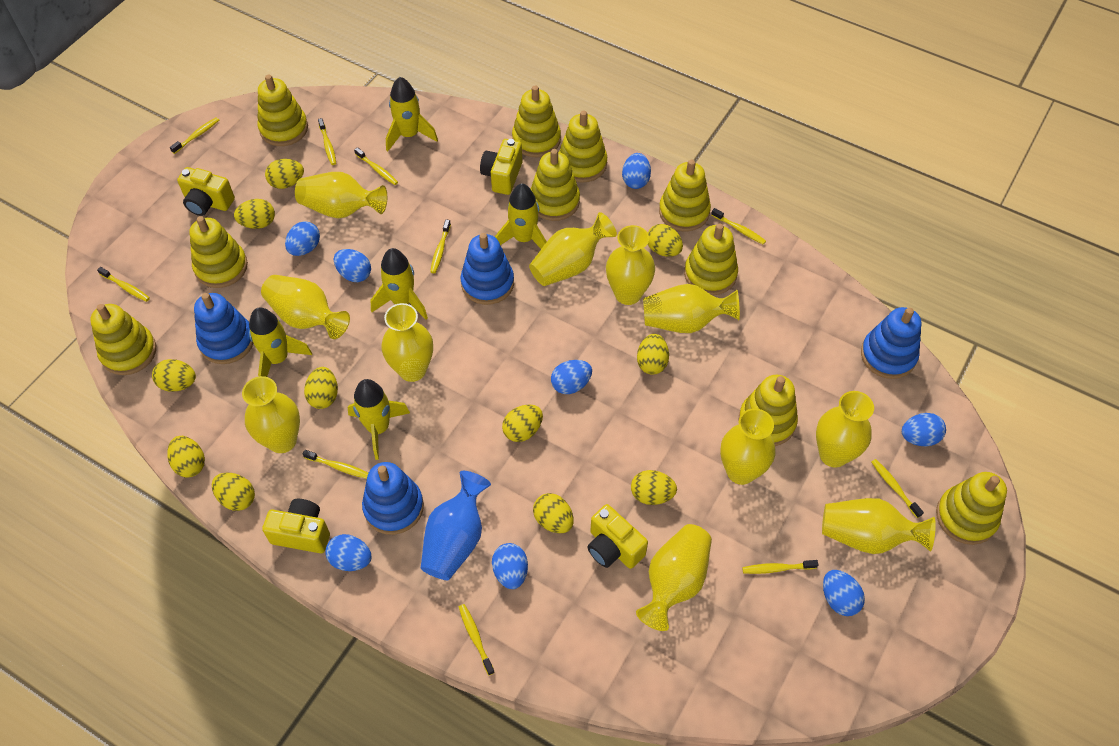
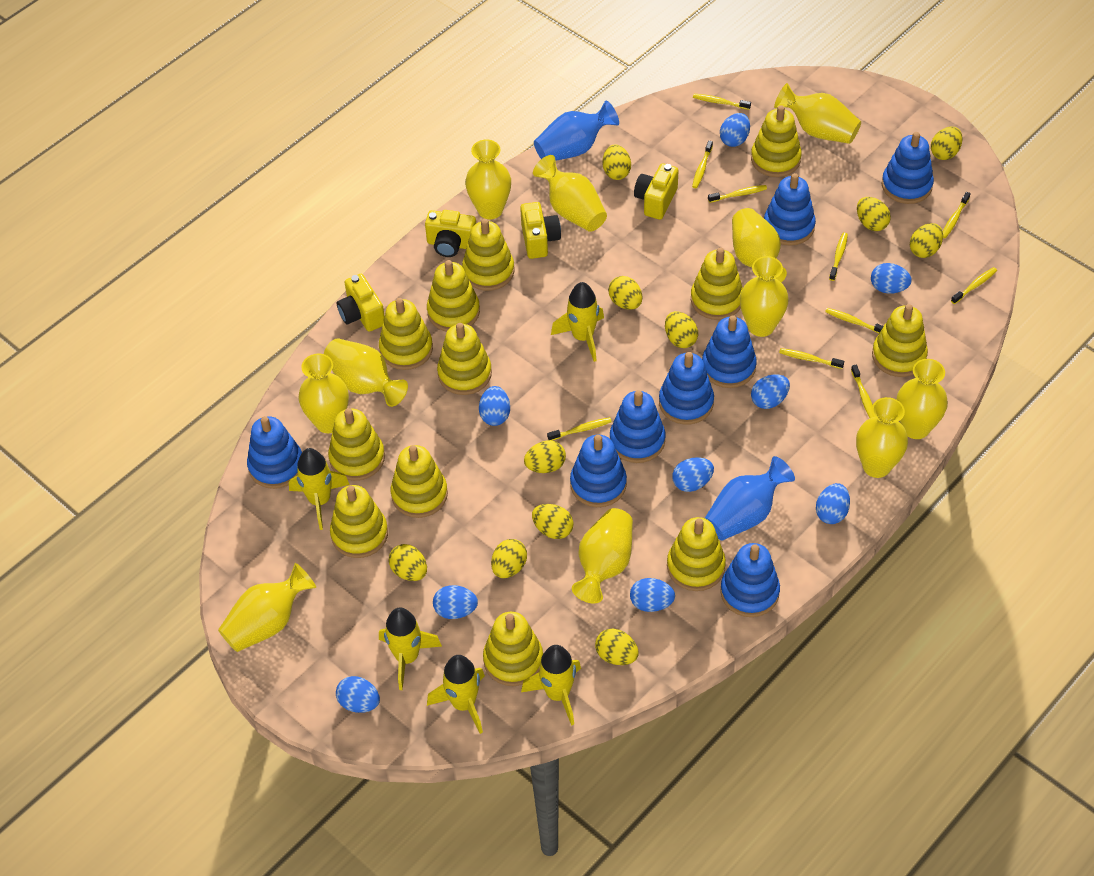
blue egg: [285,221,320,256] [325,534,372,571] [334,249,371,282] [492,543,528,589] [551,360,592,394] [622,153,651,189] [823,570,865,616] [902,413,946,446] = 8 -> [336,676,380,713] [433,585,478,619] [479,386,510,426] [630,578,675,612] [672,457,714,492] [720,113,750,147] [751,374,790,409] [816,483,850,524] [871,263,912,294] = 9
blue stacking toy: [194,293,253,364] [362,462,424,535] [461,233,514,305] [861,307,922,379] = 4 -> [247,416,302,489] [570,435,627,507] [610,390,665,463] [659,352,714,425] [702,315,757,388] [720,543,780,617] [764,173,816,246] [882,132,934,204] = 8
blue vase: [421,471,491,580] = 1 -> [534,101,619,160] [705,456,795,541] = 2
yellow stacking toy: [90,304,156,375] [190,216,248,288] [258,74,308,146] [512,86,561,157] [531,149,580,221] [559,110,607,183] [659,159,711,231] [684,223,738,295] [739,375,798,446] [936,472,1007,545] = 10 -> [328,408,385,481] [330,485,388,558] [379,298,433,370] [391,445,448,518] [427,260,480,332] [437,323,492,395] [462,219,514,291] [483,612,543,686] [667,517,726,591] [691,247,743,320] [751,105,802,177] [872,304,928,377] = 12

